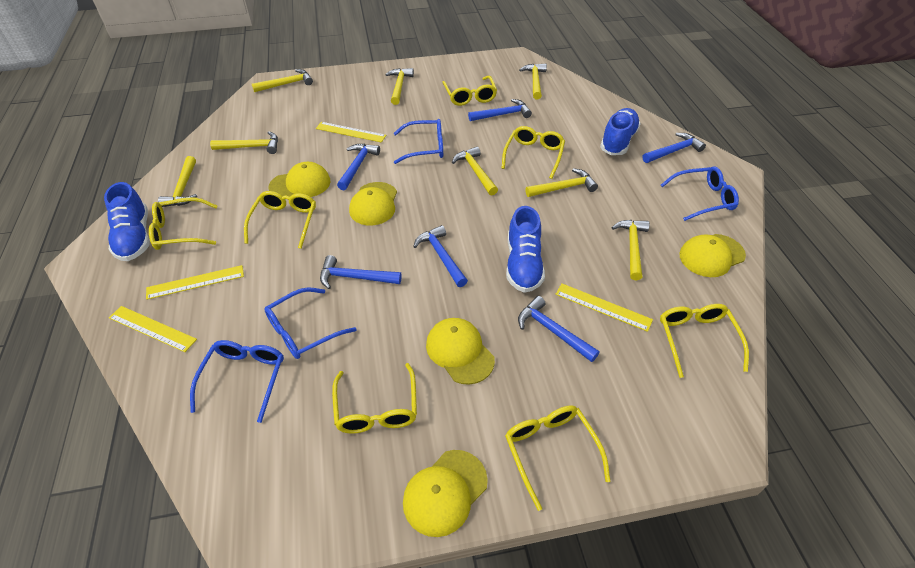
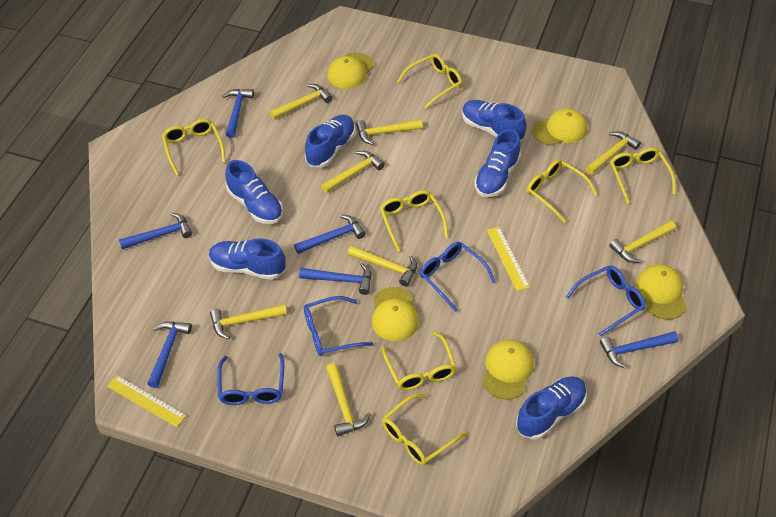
blue shoe: [104,182,150,261] [506,206,545,293] [600,108,641,155] = 3 -> [209,238,286,280] [225,160,283,224] [305,115,356,167] [462,100,527,141] [474,129,521,197] [516,376,587,440] = 6
yellow ruler: [109,306,197,352] [146,265,244,300] [316,122,386,143] [555,284,653,332] = 4 -> [107,375,186,427] [487,227,530,291] = 2

